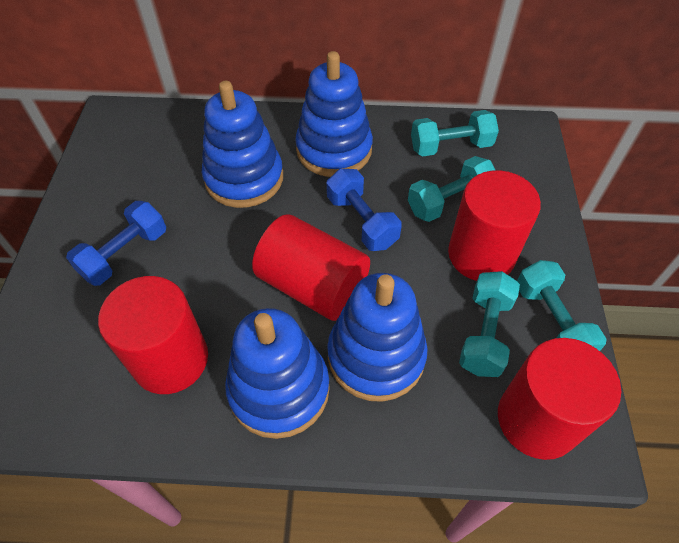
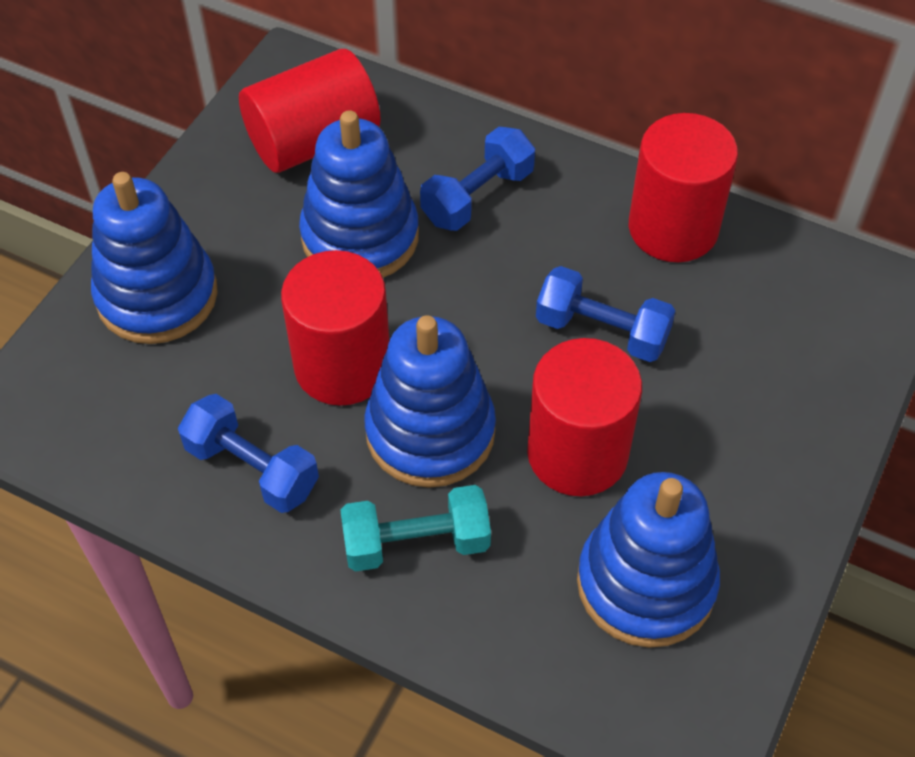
blue dumbbell: [66,201,166,286] [327,169,402,251] = 2 -> [178,394,319,513] [420,127,535,231] [536,266,675,362] = 3
turquoise dumbbell: [408,156,495,222] [411,110,499,157] [459,271,520,377] [517,260,606,351] = 4 -> [340,485,491,571] = 1

